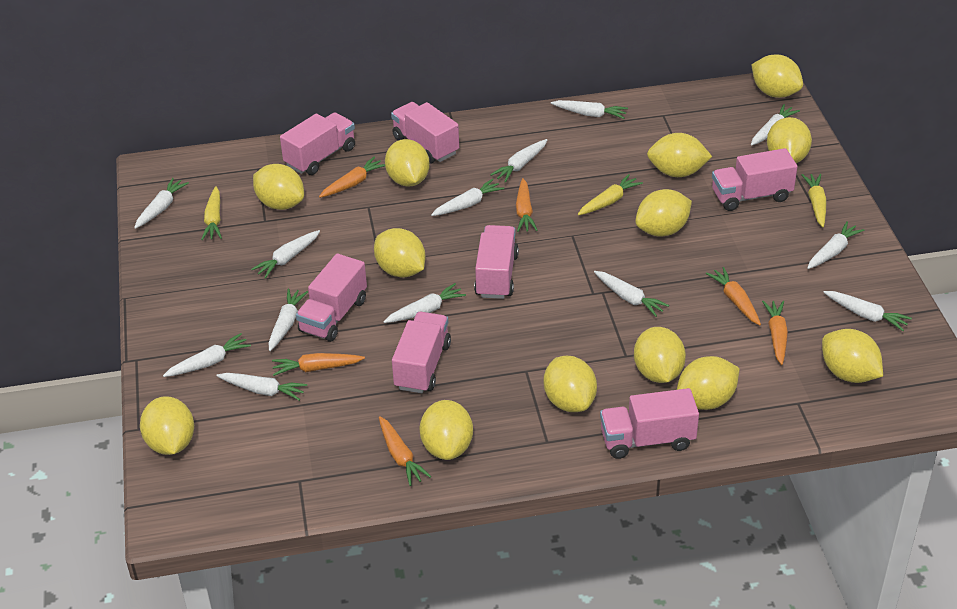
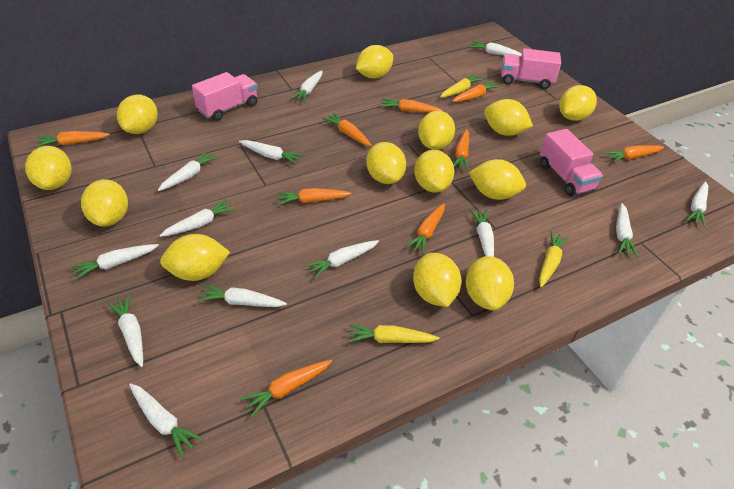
orange carrot: [272,353,365,376] [319,157,385,198] [379,416,432,486] [516,178,538,232] [706,267,761,325] [762,301,788,365] = 6 -> [36,131,110,147] [240,360,332,417] [277,188,352,205] [322,113,372,146] [380,98,443,113] [406,203,445,254] [452,80,500,102] [453,129,469,171] [604,145,664,163] = 9
pink truck: [280,112,355,175] [296,254,367,342] [391,102,459,164] [392,312,451,393] [474,225,519,299] [600,388,699,459] [712,148,798,211] = 7 -> [192,72,257,121] [501,48,561,89] [540,129,603,196] = 3

